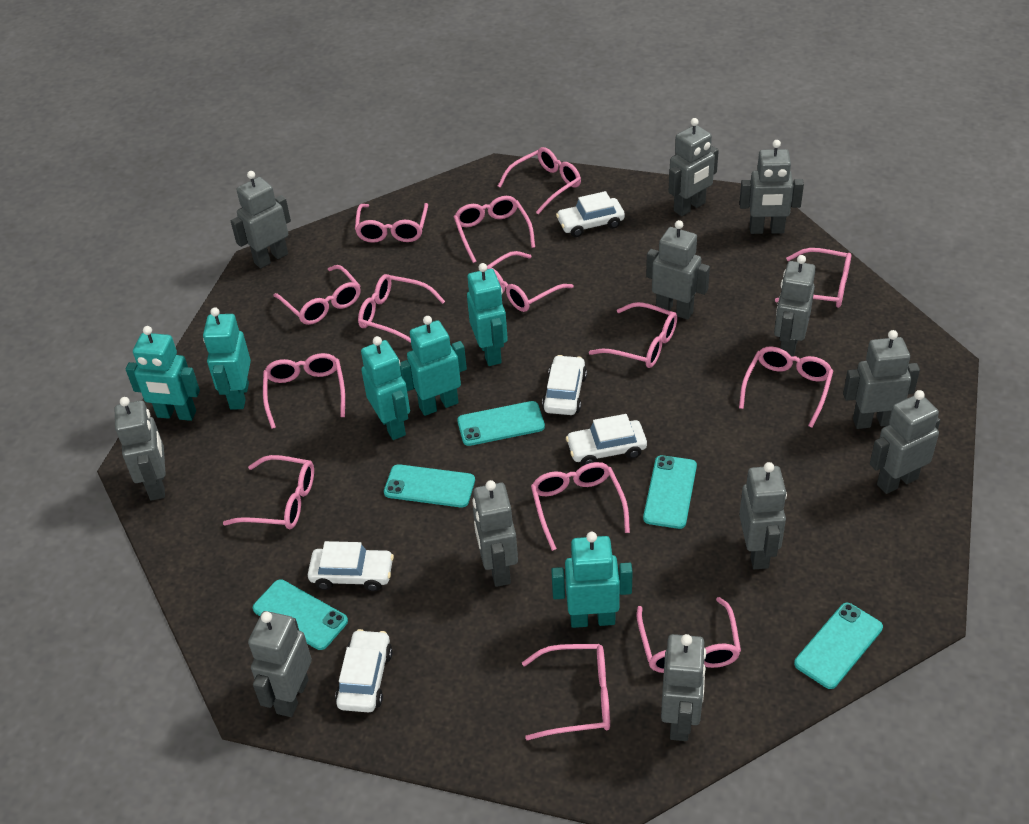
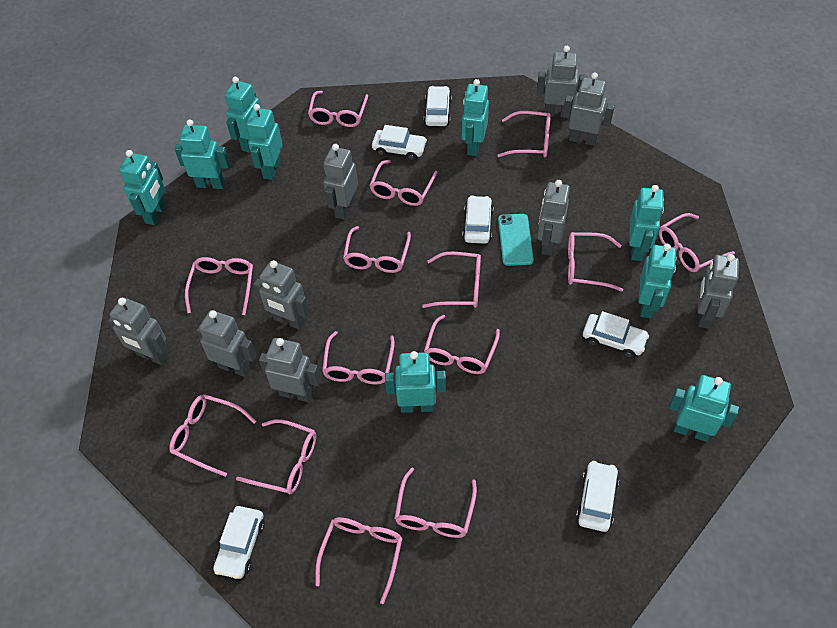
grey robot: [115,397,166,501] [231,171,291,268] [248,611,312,717] [472,480,518,587] [646,220,710,320] [661,634,706,741] [668,118,719,216] [739,140,804,234] [739,462,787,569] [774,255,816,356] [843,330,920,429] [870,390,940,494] = 12 -> [108,297,168,365] [197,310,257,377] [253,260,309,330] [259,338,321,402] [323,144,358,220] [537,46,587,117] [537,180,570,256] [563,72,615,146] [697,254,739,329] = 9
turquoise phone: [253,579,348,650] [384,464,475,508] [457,401,545,446] [643,455,697,529] [794,603,883,689] = 5 -> [498,214,534,266] = 1
turquoise robot: [126,326,200,421] [203,307,251,410] [361,336,410,440] [400,316,467,416] [467,263,508,366] [551,532,633,628] = 6 -> [119,150,166,225] [175,119,230,189] [225,77,261,153] [246,104,283,180] [385,351,446,413] [462,79,489,156] [629,185,664,261] [638,244,677,318] [669,375,739,442] = 9
white car: [308,541,394,591] [335,629,392,712] [542,355,587,415] [556,191,625,237] [566,414,647,466] = 5 -> [213,506,265,579] [372,125,427,161] [424,86,452,126] [462,195,494,244] [576,461,619,532] [583,311,649,358] = 6

